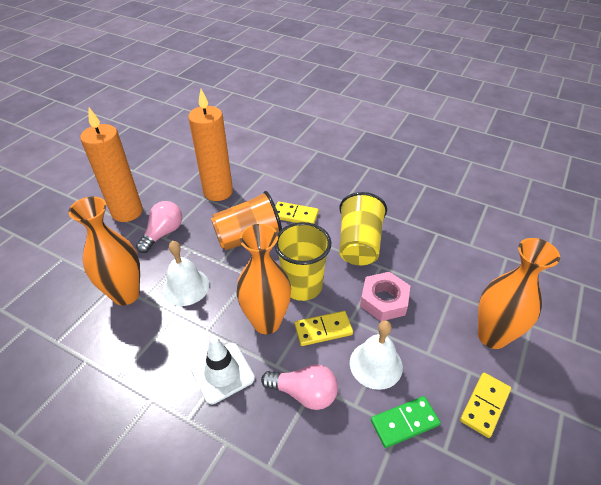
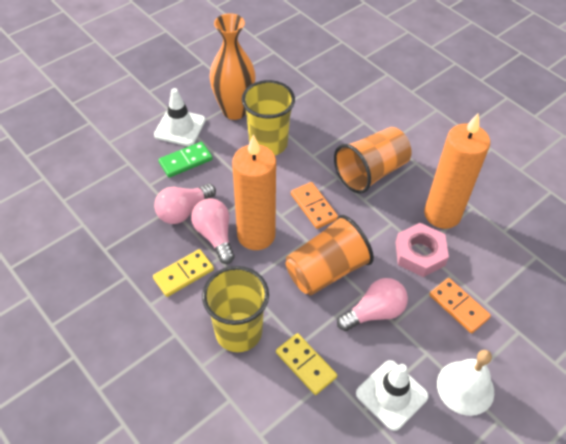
orange cup: [211,191,282,251] = 1 -> [285,215,374,295] [334,127,412,194] = 2
orange domino: none = 0 -> [291,182,338,229] [430,278,491,333] = 2
orange vase: [68,197,140,305] [236,224,291,334] [478,238,560,349] = 3 -> [210,13,256,120] = 1
pink light bulb: [136,201,182,253] [261,364,338,410] = 2 -> [154,184,216,224] [191,198,235,264] [337,278,408,331] = 3
white bell: [163,241,209,306] [350,320,403,390] = 2 -> [437,350,494,416] = 1
white traffic cone: [190,336,255,404] = 1 -> [154,88,206,146] [356,360,429,431] = 2
yellow domino: [276,201,319,224] [295,311,353,346] [460,372,511,438] = 3 -> [153,249,214,297] [276,333,337,395] = 2

